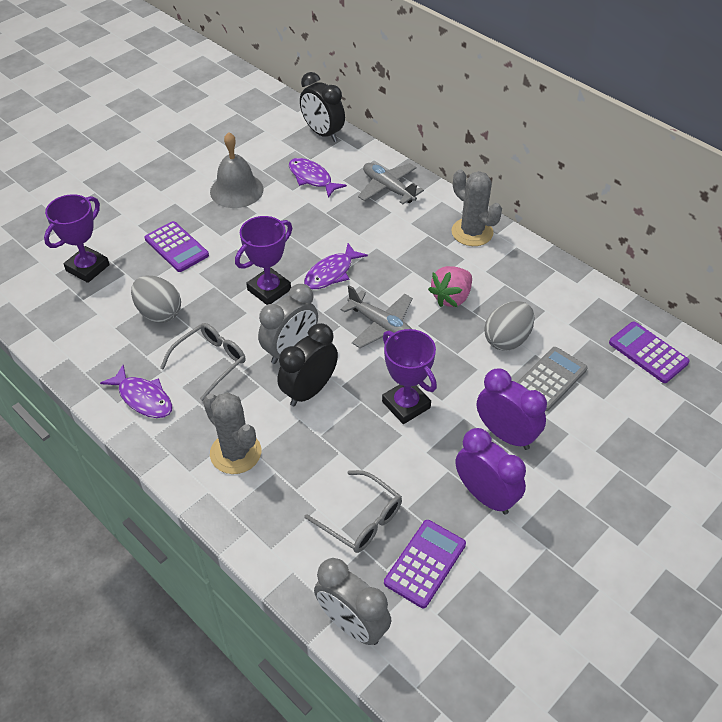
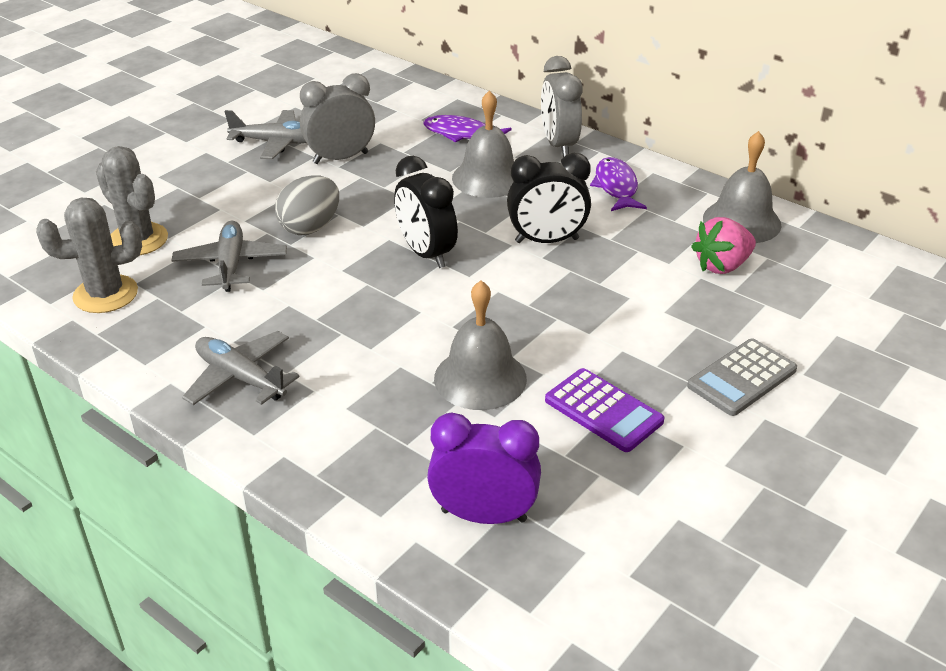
grey bell: [210,132,264,208] = 1 -> [434,280,527,410] [452,90,514,198] [703,131,782,243] = 3
grey egg: [131,276,181,323] [484,301,535,351] = 2 -> [275,175,339,235] = 1
grey glasses: [160,323,246,401] [304,470,402,553] = 2 -> none = 0
grey plane: [340,285,413,348] [358,163,424,204] = 2 -> [171,220,287,292] [182,331,300,405] [224,110,307,159] = 3
purple calculator: [145,221,209,272] [384,520,466,608] [609,321,690,383] = 3 -> [545,368,664,452] = 1
purple clock: [455,428,526,515] [477,368,547,450] = 2 -> [427,412,541,524] = 1
purple fish: [100,365,172,418] [289,158,347,198] [304,243,368,289] = 3 -> [423,115,512,142] [590,157,647,211] = 2
purple trophy: [44,194,110,283] [235,216,292,305] [382,329,437,424] = 3 -> none = 0

